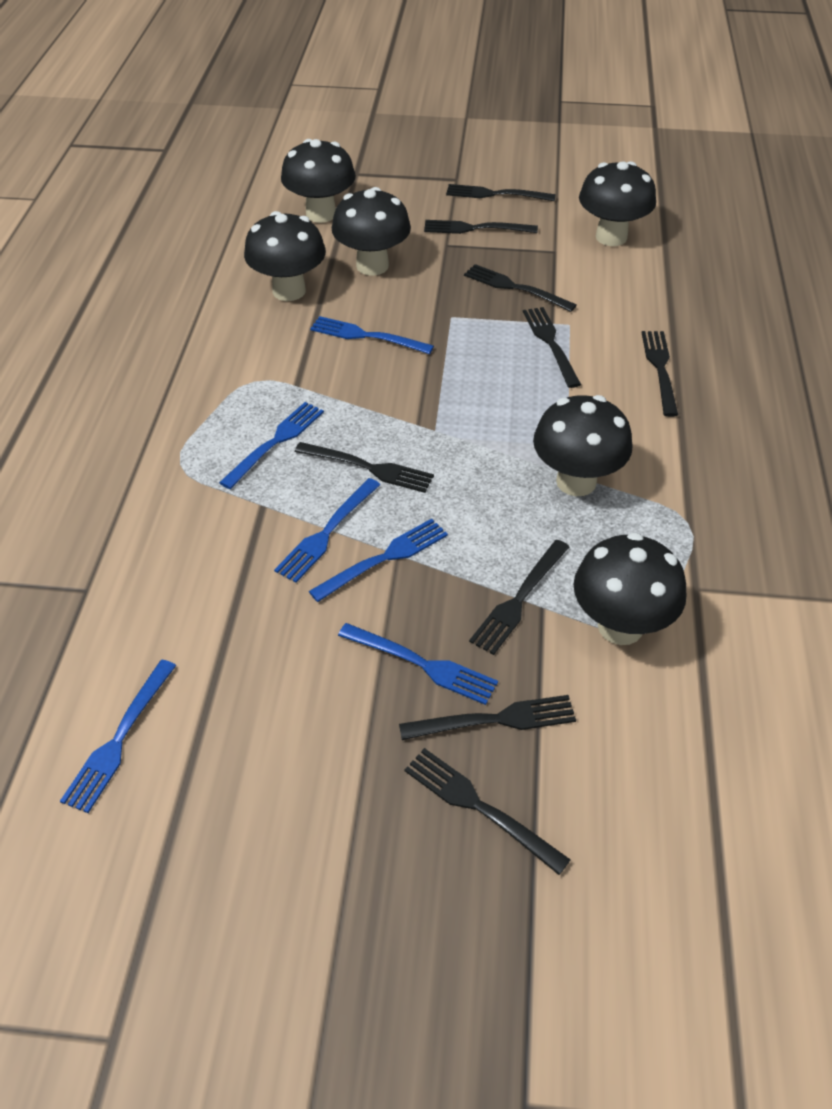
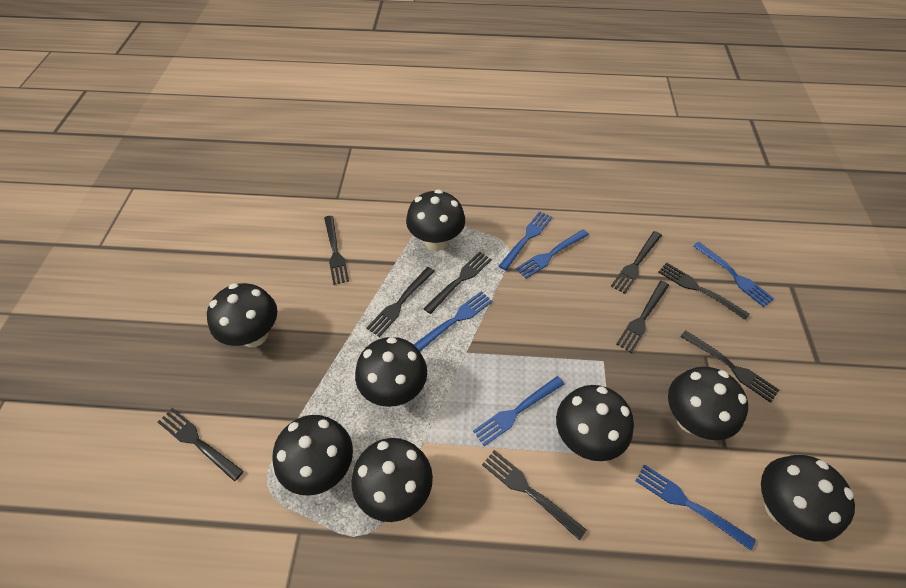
black mushroom: [244,211,326,301] [281,139,356,223] [332,187,411,276] [533,395,633,496] [574,532,687,645] [579,161,656,246] = 6 -> [207,283,277,347] [273,415,353,496] [351,438,433,522] [355,337,427,407] [406,190,465,251] [556,385,634,461] [668,366,748,440] [761,455,855,542] = 8

